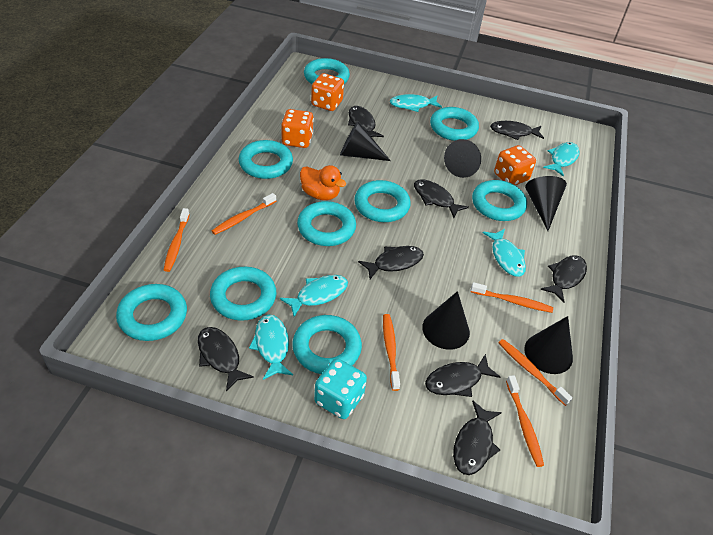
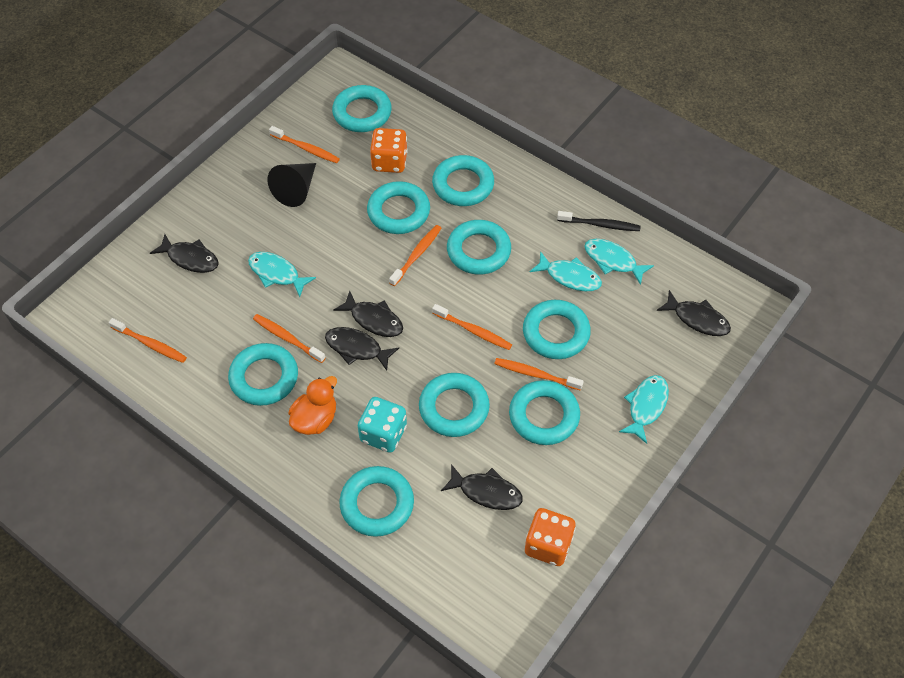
black cone: [340,121,391,161] [422,291,470,350] [444,139,481,178] [524,316,573,374] [525,176,567,231] = 5 -> [267,163,316,207] = 1
black fish: [198,327,254,391] [348,106,384,137] [358,246,424,279] [414,179,469,218] [425,354,500,397] [453,400,502,475] [490,121,544,140] [540,255,587,302] = 8 -> [150,234,219,273] [325,327,399,371] [333,291,403,337] [441,464,523,510] [657,290,731,336] = 5
black toothbrush: none = 0 -> [557,211,641,231] = 1
orange dice: [281,109,314,148] [311,73,344,111] [494,145,536,185] = 3 -> [370,128,408,173] [525,508,576,566] = 2
turquoise fish: [249,315,293,380] [280,275,348,317] [390,94,442,112] [482,229,526,277] [543,142,580,176] = 5 -> [248,252,316,297] [530,251,602,291] [584,239,654,285] [619,375,669,444] = 4

